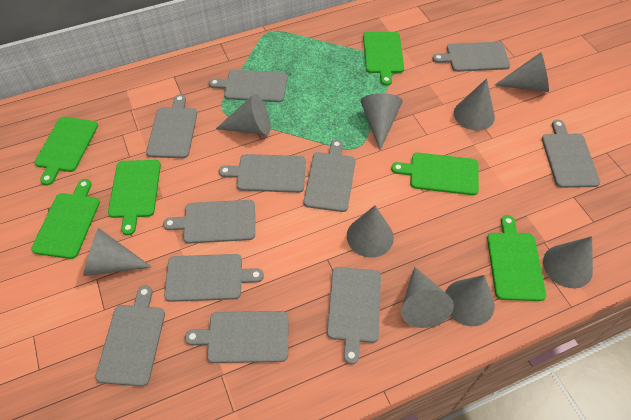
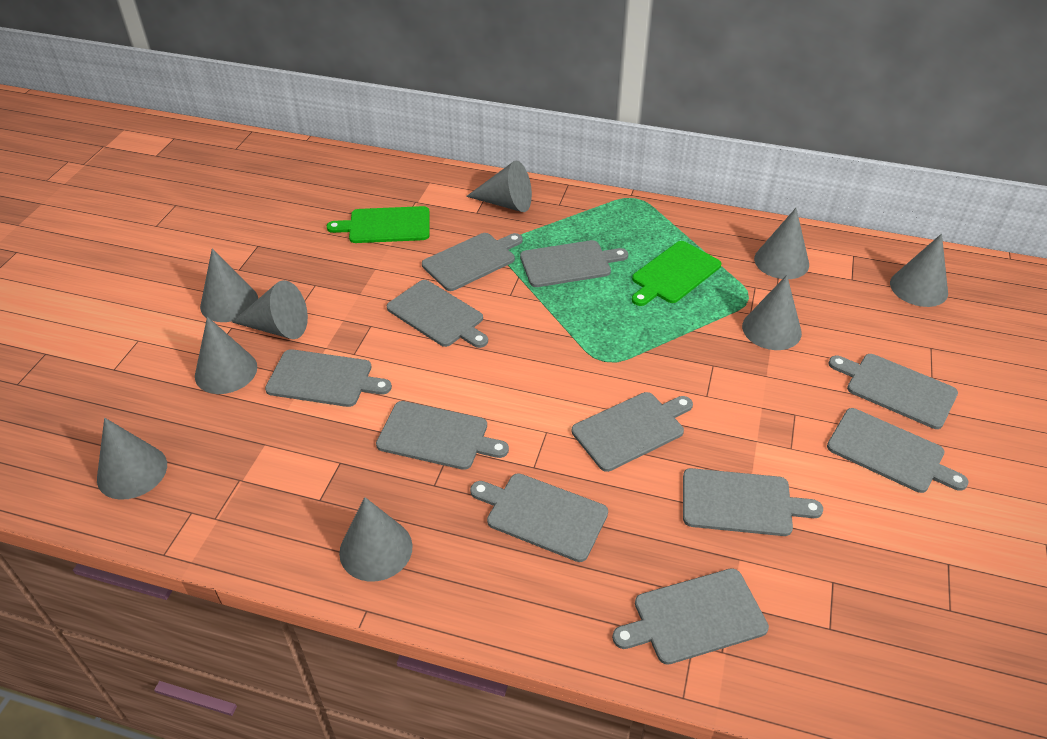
green cutting board: [31,179,100,259] [34,117,98,185] [108,160,161,235] [363,32,404,86] [391,153,479,195] [487,215,546,301] = 6 -> [327,206,430,243] [632,241,721,306] = 2

